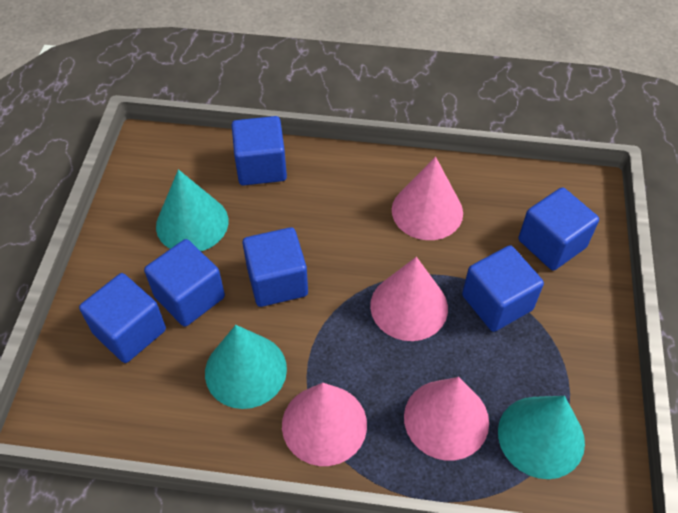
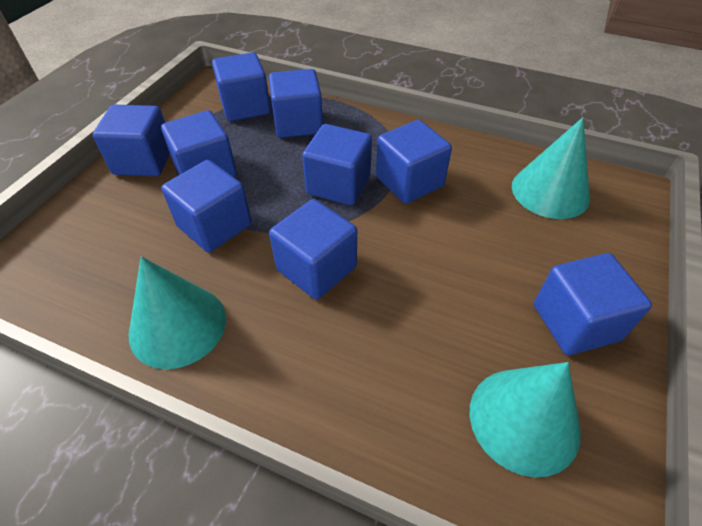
blue cube: [79,273,166,363] [144,239,225,327] [232,116,287,186] [243,227,308,307] [462,245,544,332] [518,187,599,271] = 6 -> [93,105,170,176] [161,110,237,177] [161,160,252,252] [212,52,271,121] [269,69,323,138] [269,199,357,300] [302,124,372,206] [376,120,452,204] [534,253,652,355] = 9
pink cone: [282,383,367,466] [370,257,448,341] [392,157,463,240] [404,377,489,461] = 4 -> none = 0

